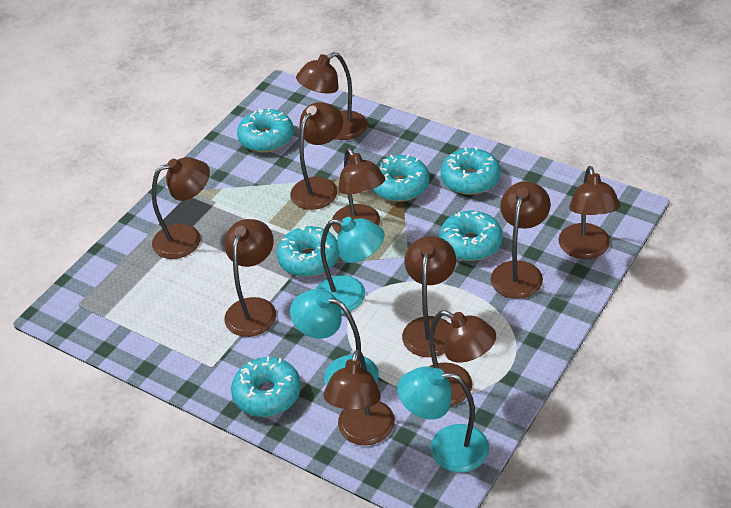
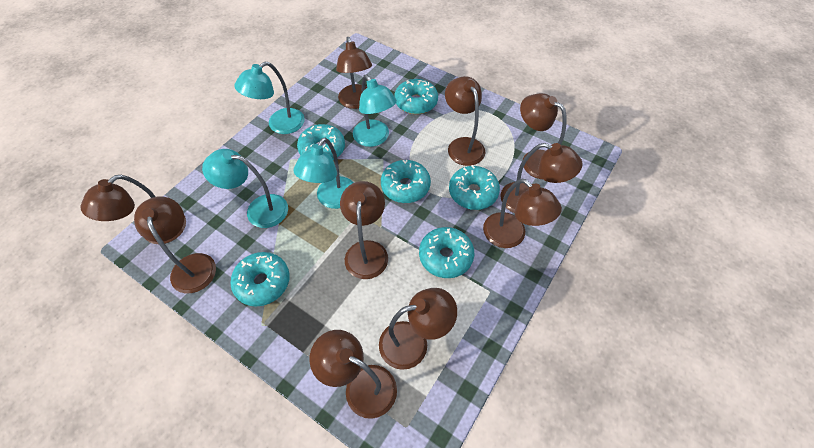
turquoise lamp: [290,289,379,386] [316,217,384,314] [397,367,489,473] = 3 -> [202,149,288,228] [234,62,305,134] [293,138,354,209] [353,75,397,147] = 4

